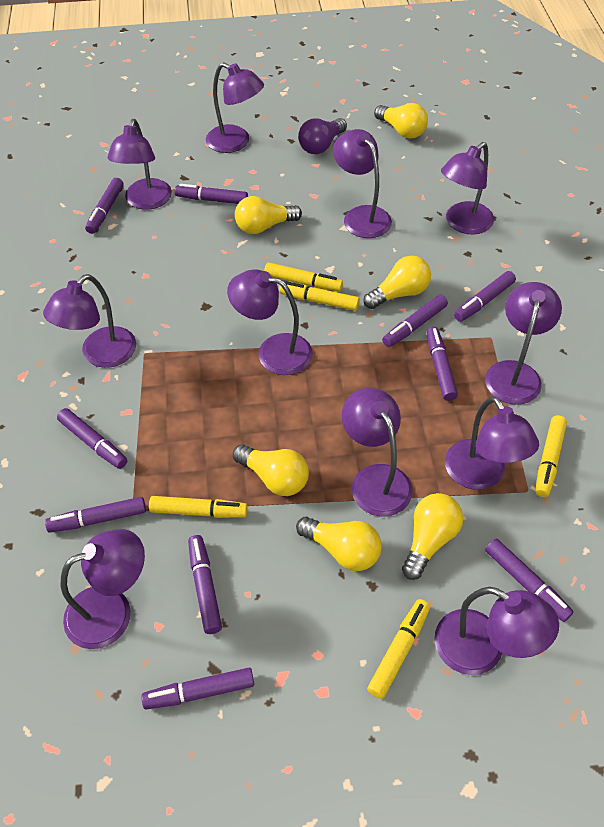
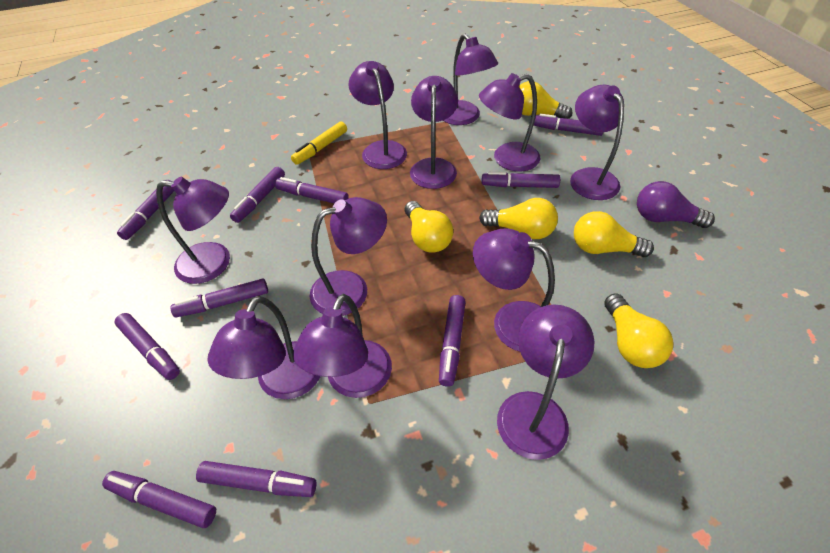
yellow light bulb: [233,444,309,496] [235,196,302,234] [296,517,382,571] [364,256,431,309] [374,103,428,139] [402,493,463,580] = 6 -> [405,201,453,253] [479,198,558,239] [519,81,572,119] [574,211,654,257] [604,293,673,368] = 5
yellow marker: [149,496,248,518] [264,262,343,291] [279,281,360,311] [367,599,430,699] [535,415,567,497] = 5 -> [291,122,347,165] = 1

